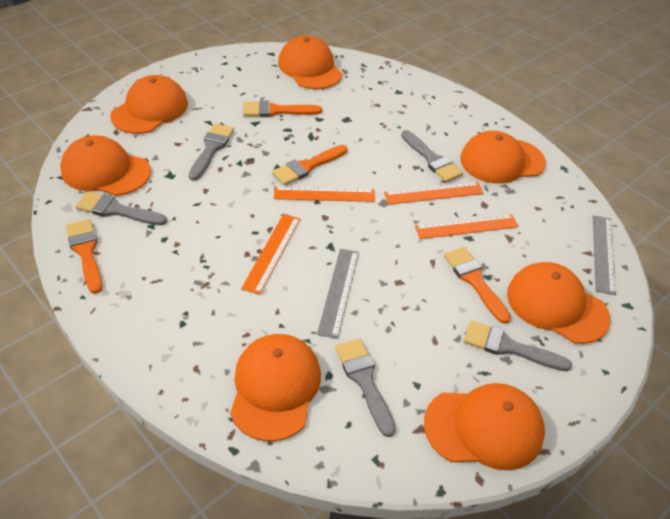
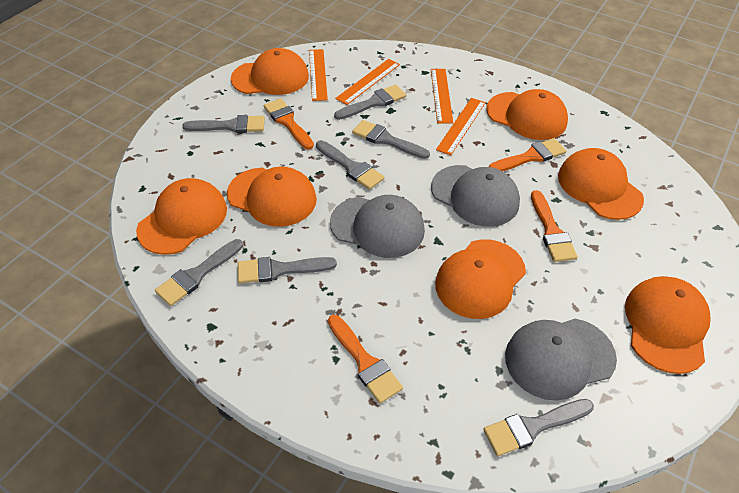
grey brush: [75,191,167,225] [189,124,234,180] [335,338,396,437] [401,130,463,182] [464,321,572,371] = 5 -> [155,239,243,306] [182,115,265,133] [238,257,337,283] [316,140,385,190] [334,85,406,120] [352,120,430,159] [483,399,594,456] = 7
grey cap: none = 0 -> [330,195,425,258] [431,165,520,227] [505,319,617,401] = 3
grey ruler: [317,249,359,339] [593,215,616,295] = 2 -> none = 0

